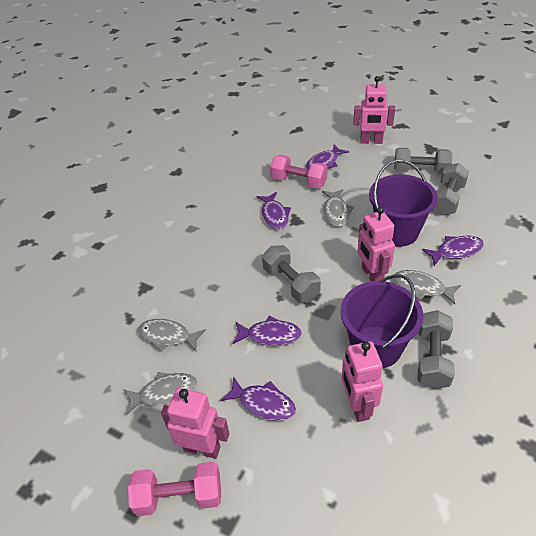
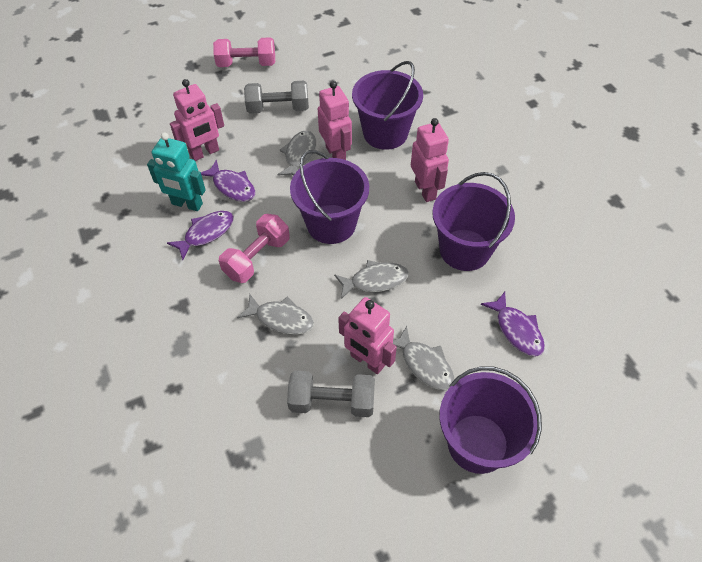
grey dumbbell: [262,245,321,303] [394,148,453,174] [418,310,455,389] [433,163,469,216] = 4 -> [244,81,309,114] [287,371,375,417] = 2
purple bucket: [340,274,423,368] [369,160,437,247] = 2 -> [290,150,369,244] [352,61,423,150] [432,172,515,271] [439,366,542,474] = 4
purple fish: [220,377,296,421] [232,316,302,346] [256,192,291,229] [306,144,349,170] [422,235,484,266] = 5 -> [167,211,234,260] [201,160,255,202] [481,292,545,357] = 3
turquoise robot: none = 0 -> [147,132,206,211] = 1

